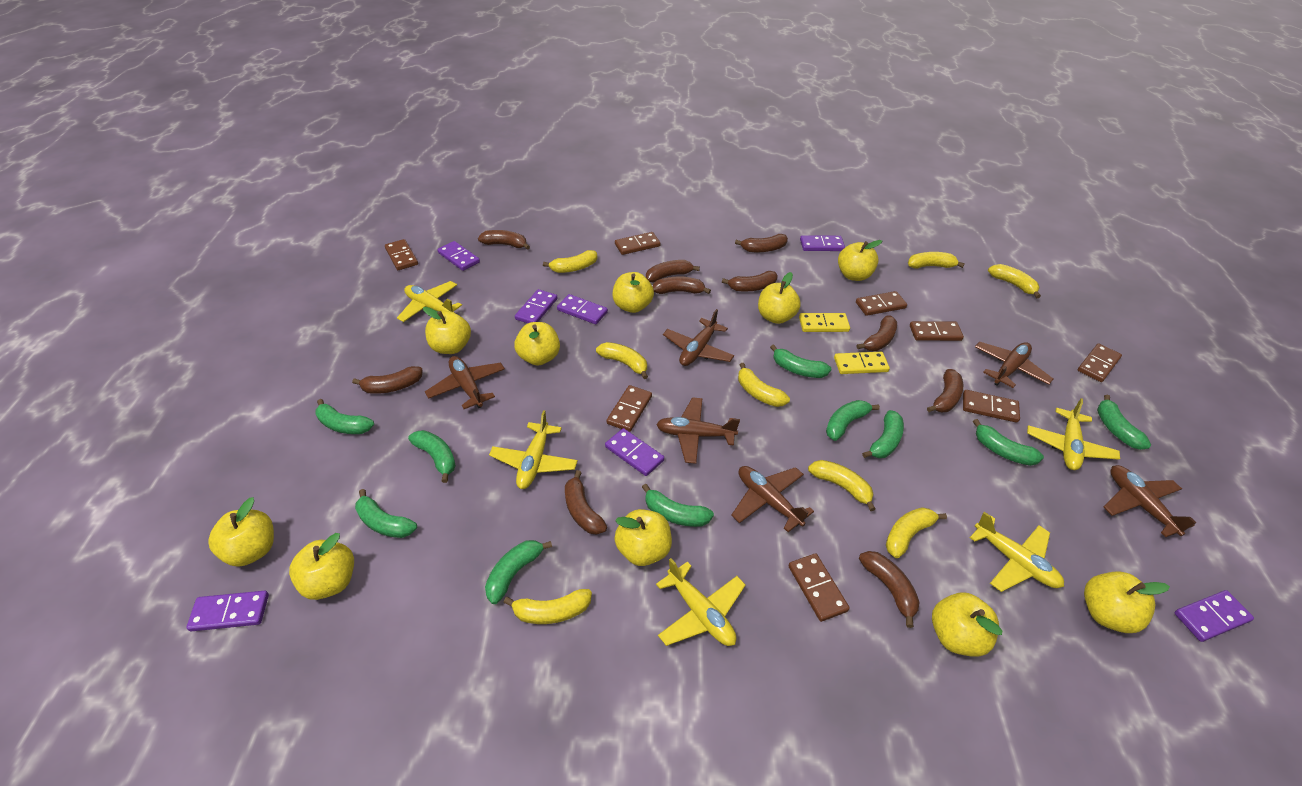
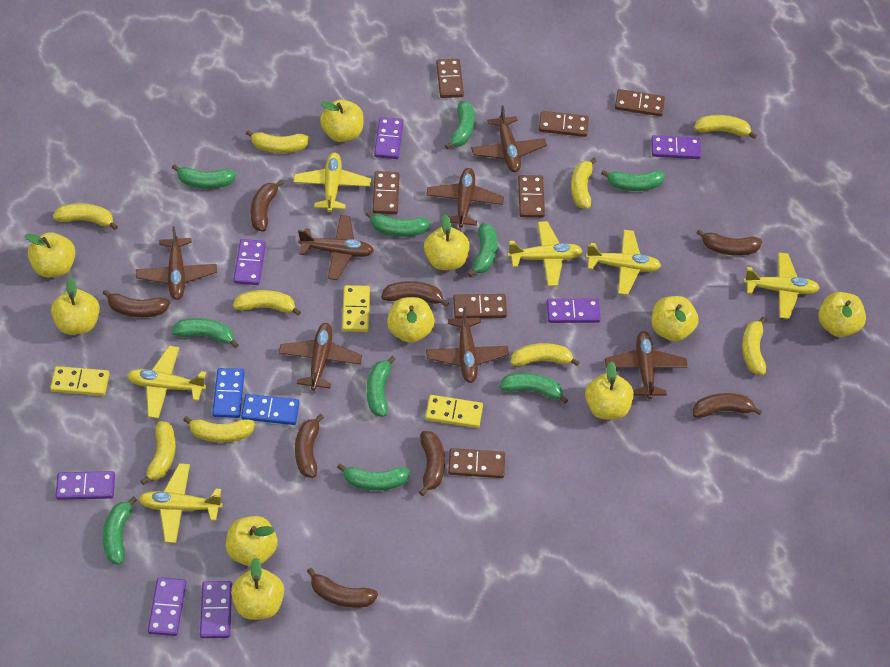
blue domino: none = 0 -> [212,368,245,418] [241,394,299,425] = 2
brown banana: [352,366,423,394] [478,230,530,250] [565,470,607,535] [646,260,700,283] [653,277,711,294] [722,271,778,291] [735,234,788,253] [857,315,897,351] [859,551,920,628] [927,369,963,412] = 10 -> [103,289,170,317] [250,180,284,232] [295,414,324,478] [307,568,378,608] [381,281,449,307] [419,431,445,496] [693,393,762,418] [697,229,762,256] = 8
brown domino: [385,239,418,270] [607,385,652,432] [615,232,660,255] [789,553,850,622] [856,291,907,316] [910,321,964,341] [963,390,1020,423] [1078,344,1122,382] = 8 -> [373,171,400,214] [436,59,464,98] [448,448,505,478] [453,294,507,319] [518,175,545,218] [539,111,589,137] [615,89,665,117] = 7
brown plane: [425,356,505,409] [656,397,740,464] [663,309,734,366] [731,466,814,532] [975,342,1053,388] [1103,465,1196,537] = 6 -> [136,226,217,300] [279,323,362,390] [298,215,374,280] [426,168,504,228] [426,306,509,383] [471,105,547,172] [605,331,688,399] = 7
yellow banana: [503,589,592,624] [543,250,597,273] [596,342,648,379] [738,363,790,407] [808,460,876,511] [886,507,947,558] [908,252,965,269] [988,264,1041,298] = 8 -> [53,203,118,230] [141,421,176,485] [183,416,255,442] [233,290,301,316] [246,130,309,153] [511,343,580,366] [571,158,597,209] [694,115,757,139] [742,317,767,375] = 9
yellow domino: [799,313,850,332] [834,352,890,374] = 2 -> [50,366,110,396] [342,285,370,332] [425,395,483,428] = 3
yellow plane: [397,281,462,322] [489,410,578,489] [656,558,746,646] [970,512,1064,592] [1027,398,1120,470] = 5 -> [127,346,206,419] [138,463,223,543] [294,153,371,212] [507,221,583,286] [586,230,661,295] [743,252,820,319] = 6

